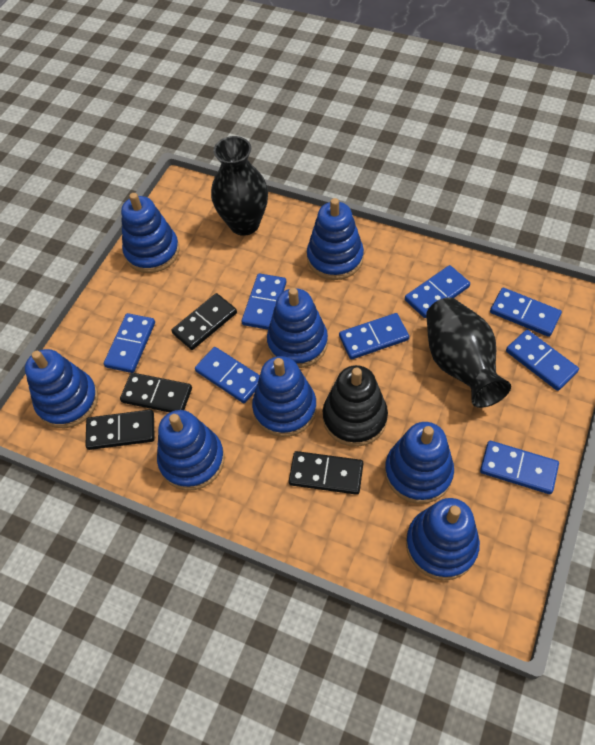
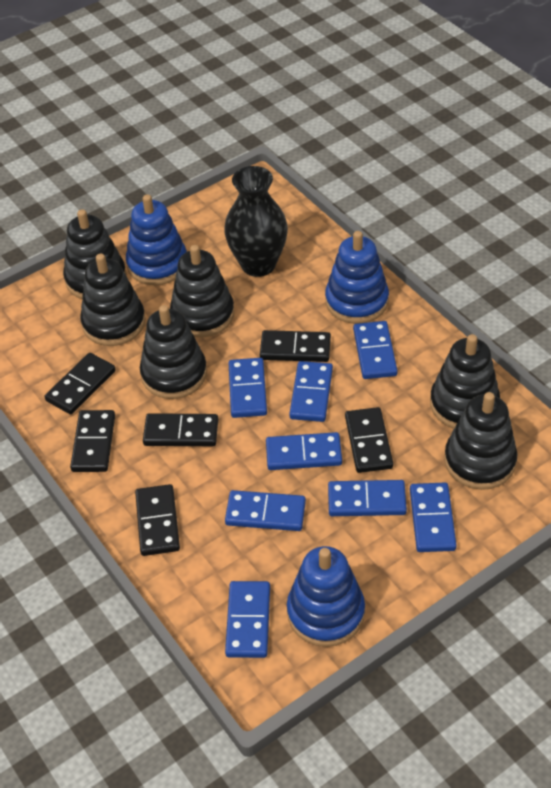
black domino: [85,410,155,450] [120,373,192,412] [171,293,237,350] [289,451,363,495] = 4 -> [45,353,116,414] [70,410,115,472] [135,484,180,556] [143,413,218,446] [260,330,331,362] [345,407,393,473] = 6
black stacking toy: [323,365,388,447] = 1 -> [63,209,126,299] [80,254,146,346] [140,305,207,399] [170,245,234,337] [430,334,500,429] [444,392,517,490] = 6
black vase: [211,136,268,236] [426,297,511,408] = 2 -> [224,166,288,277] = 1
blue stacking toy: [25,349,98,428] [121,193,180,273] [157,410,225,491] [252,356,317,437] [267,288,328,368] [307,198,364,280] [385,422,454,504] [406,498,480,581] = 8 -> [126,194,187,285] [287,546,365,647] [325,231,389,324] = 3

